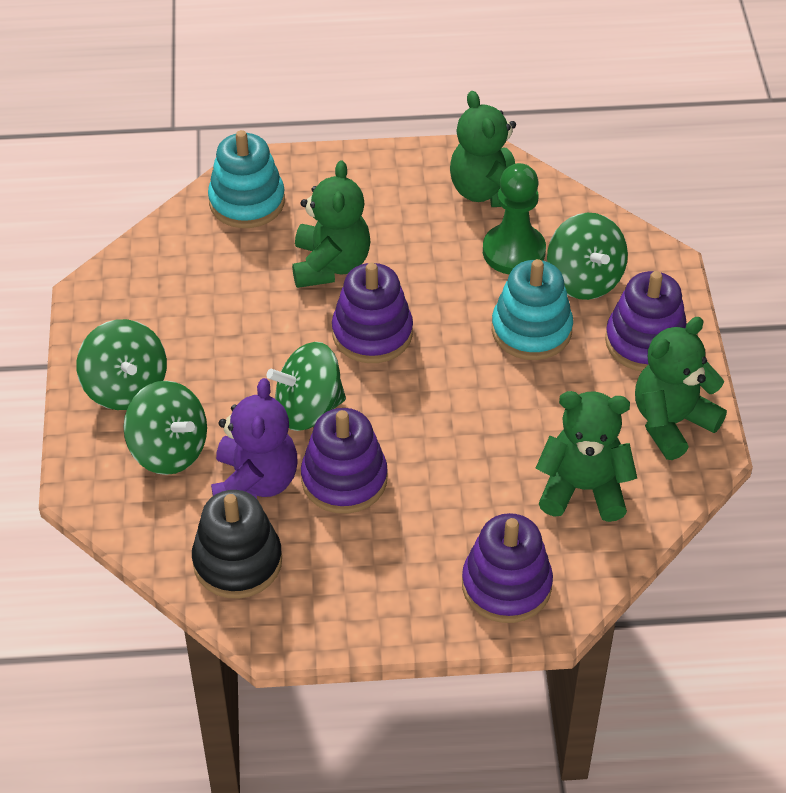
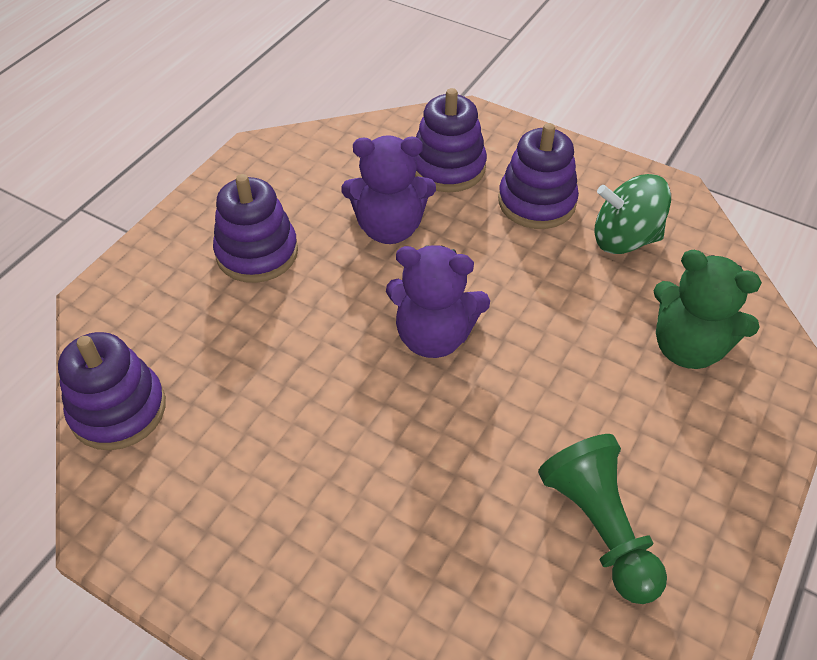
black stacking toy: [192,490,282,599] = 1 -> none = 0
green spinning top: [77,319,167,410] [124,381,207,475] [267,342,346,431] [547,213,628,300] = 4 -> [594,174,671,254] = 1
green teddy bear: [292,160,371,288] [450,91,516,207] [536,391,637,522] [635,317,727,460] = 4 -> [654,250,762,369] = 1
purple teddy bear: [211,378,298,499] = 1 -> [341,135,436,244] [386,245,490,358] = 2
turquoise stacking toy: [208,130,285,228] [492,259,573,360] = 2 -> none = 0

